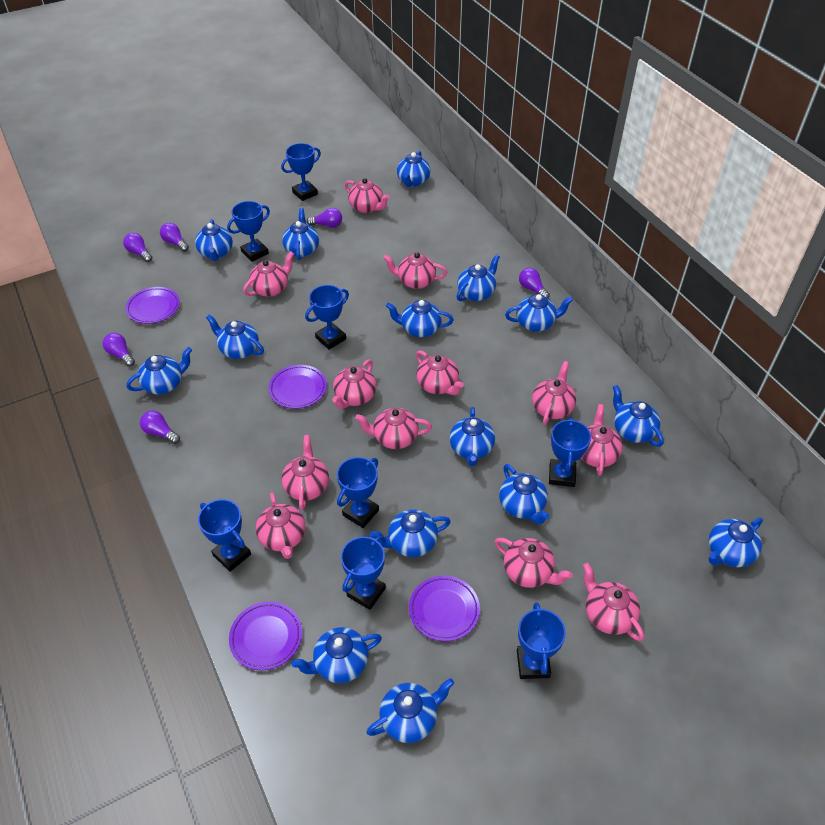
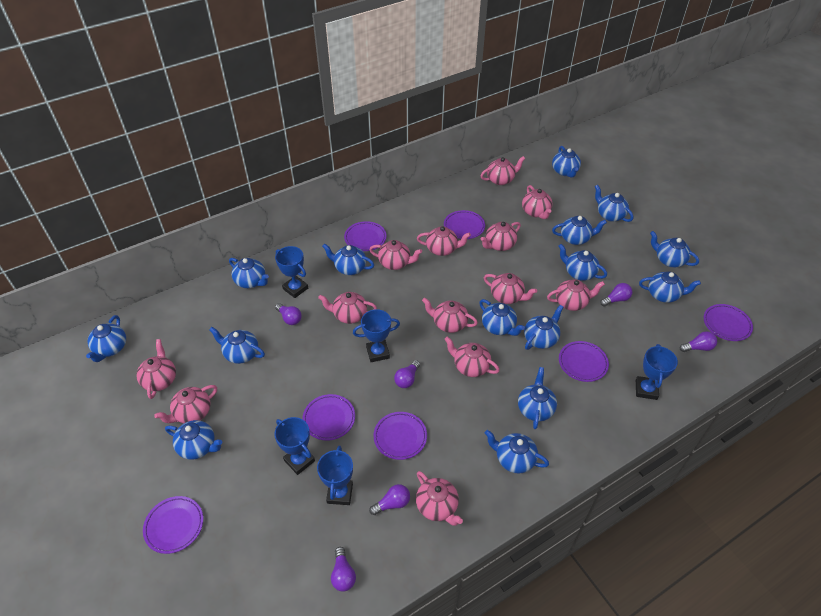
blue trophy: [198,499,251,572] [227,201,270,262] [281,143,321,201] [305,285,349,350] [337,457,379,528] [341,536,386,610] [517,602,566,679] [549,417,591,487] = 8 -> [274,417,315,475] [275,246,308,298] [317,446,353,505] [353,309,400,362] [636,344,678,400] = 5
pink teapot: [243,251,294,297] [256,493,306,559] [281,435,329,510] [332,359,377,409] [345,178,390,213] [355,407,432,449] [383,252,447,289] [416,350,464,395] [494,538,573,588] [532,361,576,425] [581,404,623,476] [583,563,644,641] = 12 -> [137,339,176,399] [154,385,217,423] [318,292,377,324] [369,240,422,270] [416,471,463,526] [417,226,471,256] [422,298,478,333] [444,337,500,377] [481,156,525,185] [481,222,521,251] [484,273,537,304] [522,185,553,219] [547,279,605,311] = 13
purple plate: [126,287,180,324] [229,601,302,670] [269,365,327,409] [409,575,480,642] = 4 -> [143,496,203,554] [302,394,355,441] [344,221,386,251] [373,412,427,460] [444,210,485,239] [559,341,609,382] [704,304,753,341] = 7

